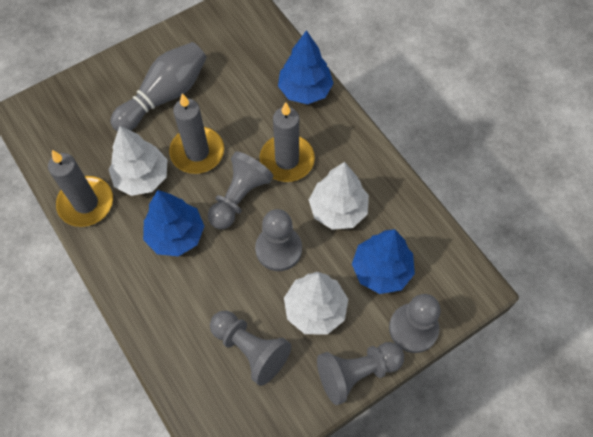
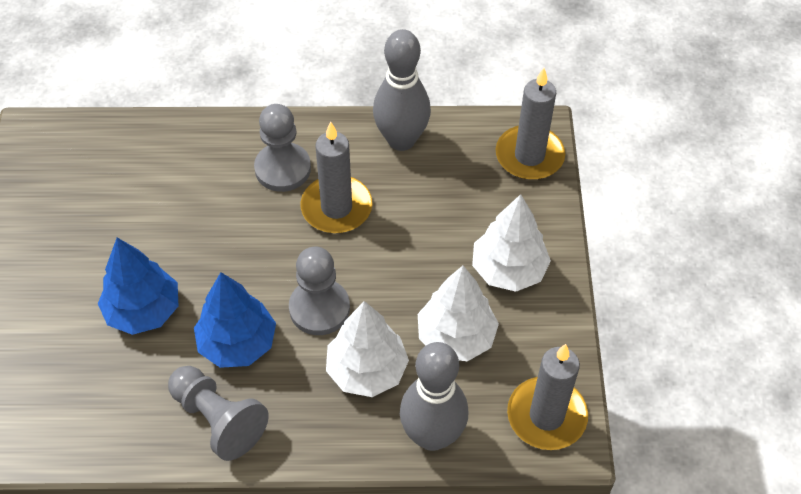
blue tree: [143,190,204,256] [278,30,334,104] [352,229,415,294] = 3 -> [98,238,178,335] [194,272,276,368] = 2
grey bowling pin: [110,42,207,131] = 1 -> [373,29,431,151] [400,342,468,451] = 2
grey pawn: [208,152,273,229] [210,311,291,386] [255,209,302,271] [317,342,404,405] [389,294,441,353] = 5 -> [168,366,269,461] [254,104,311,192] [289,247,350,335] = 3

